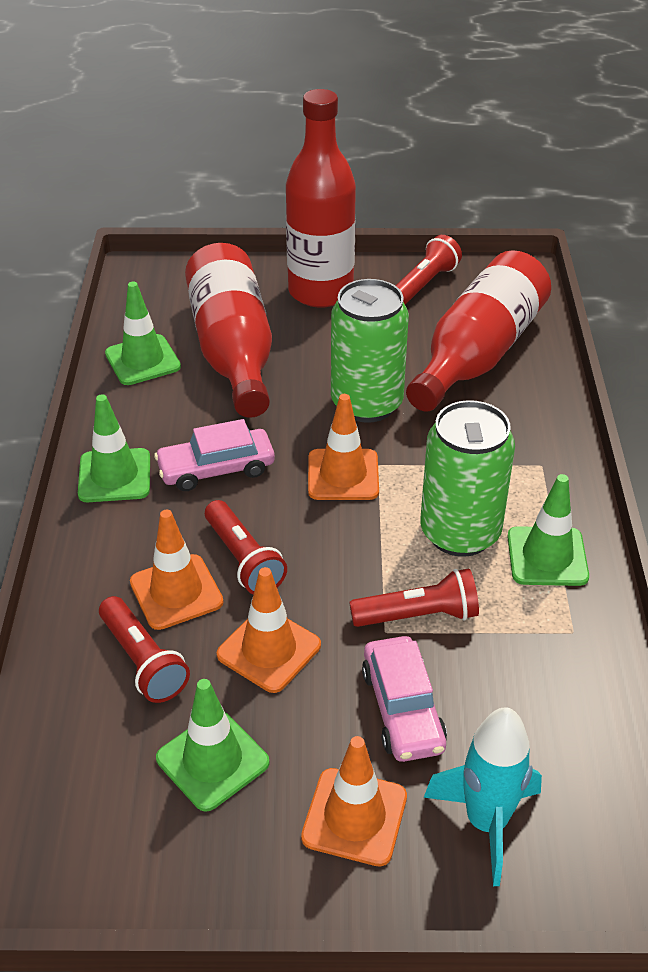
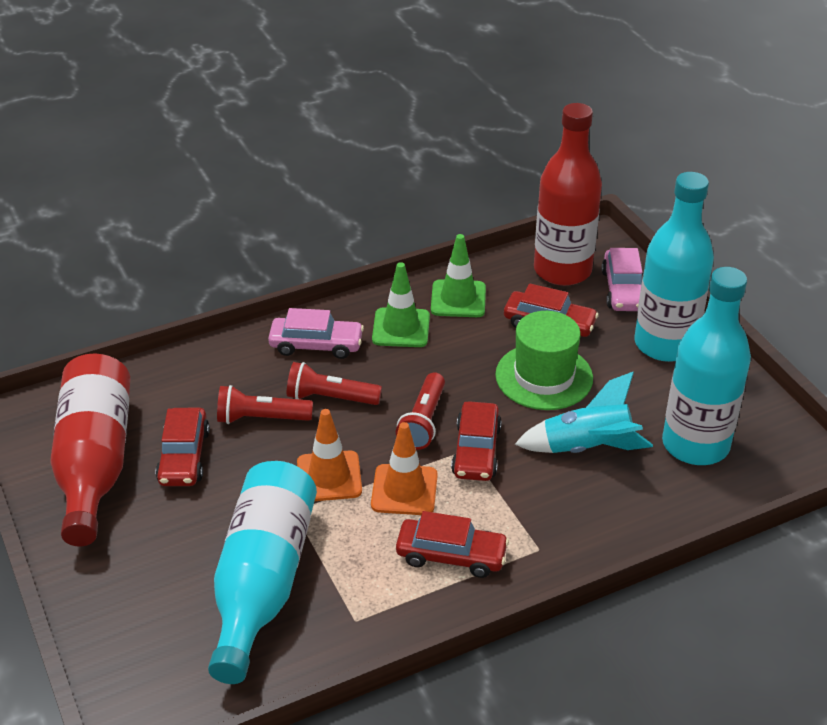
green can: [331,279,409,423] [420,400,515,557] = 2 -> none = 0
green hat: none = 0 -> [495,311,593,410] = 1
green traffic cone: [78,394,150,502] [105,281,181,385] [156,679,269,812] [507,474,589,586] = 4 -> [372,262,430,347] [431,234,486,317] = 2
orange traffic cone: [130,510,223,630] [217,567,321,693] [301,736,407,867] [308,394,379,500] = 4 -> [297,409,362,501] [371,422,438,515] = 2
red bottle: [185,243,272,418] [286,89,356,308] [406,250,551,412] = 3 -> [50,354,130,547] [534,103,602,286] = 2
red car: none = 0 -> [156,408,210,486] [396,511,509,578] [451,401,502,481] [504,284,599,337] = 4
red flashlight: [99,596,190,703] [205,500,287,595] [349,569,479,627] [396,235,462,305] = 4 -> [217,385,313,424] [287,362,382,405] [396,372,445,450] = 3
turquoise bottle: none = 0 -> [208,461,317,684] [634,172,714,362] [662,267,751,465] = 3

